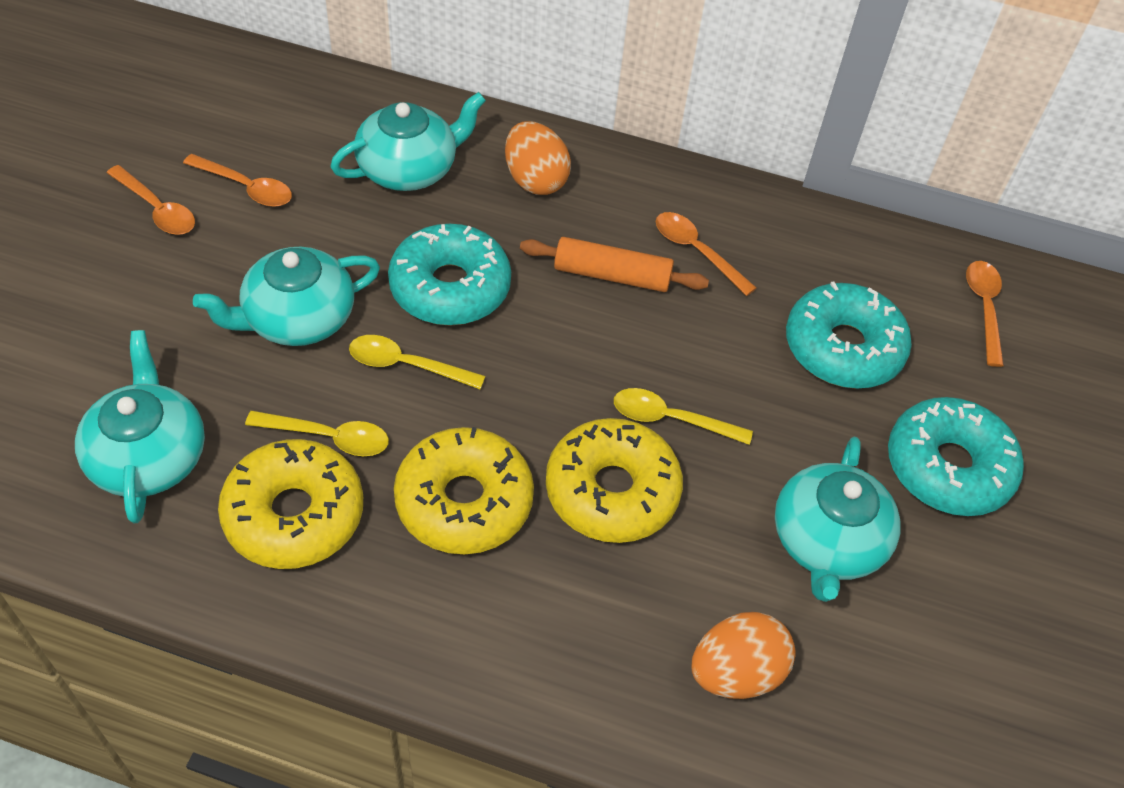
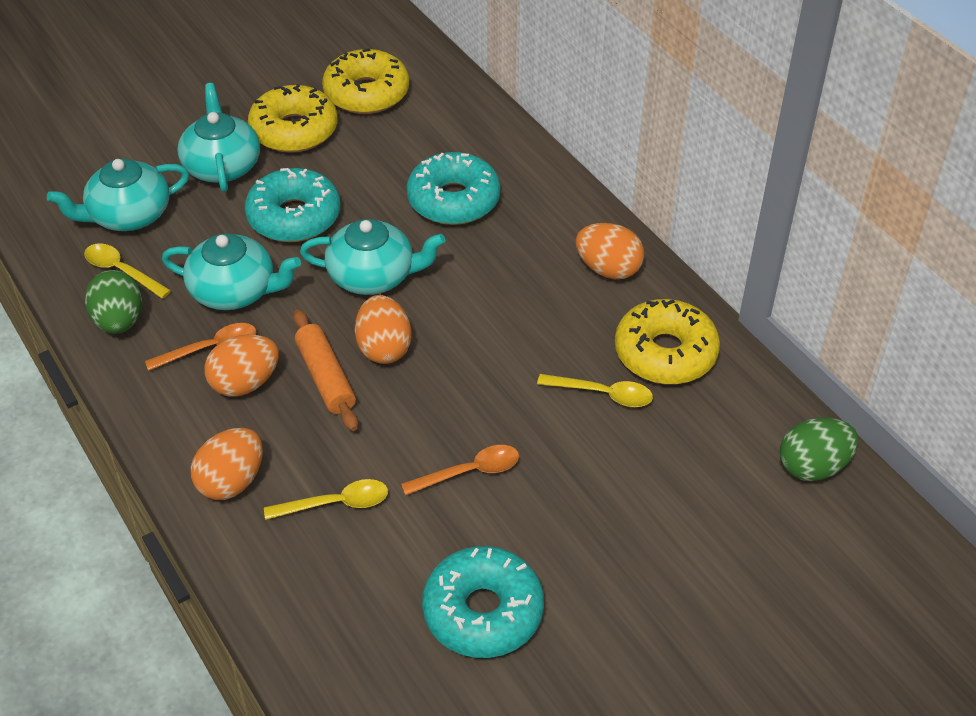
green egg: none = 0 -> [85,270,142,334] [780,418,858,481] = 2
orange egg: [505,121,571,195] [692,612,796,699] = 2 -> [191,428,263,500] [204,334,279,397] [355,295,412,364] [575,223,644,279] = 4
orange spoon: [107,165,195,235] [183,154,292,207] [656,212,757,296] [966,261,1004,367] = 4 -> [145,323,256,371] [401,445,519,496] = 2

